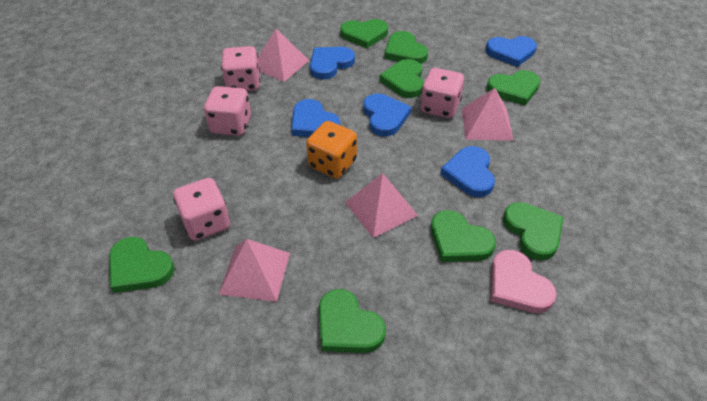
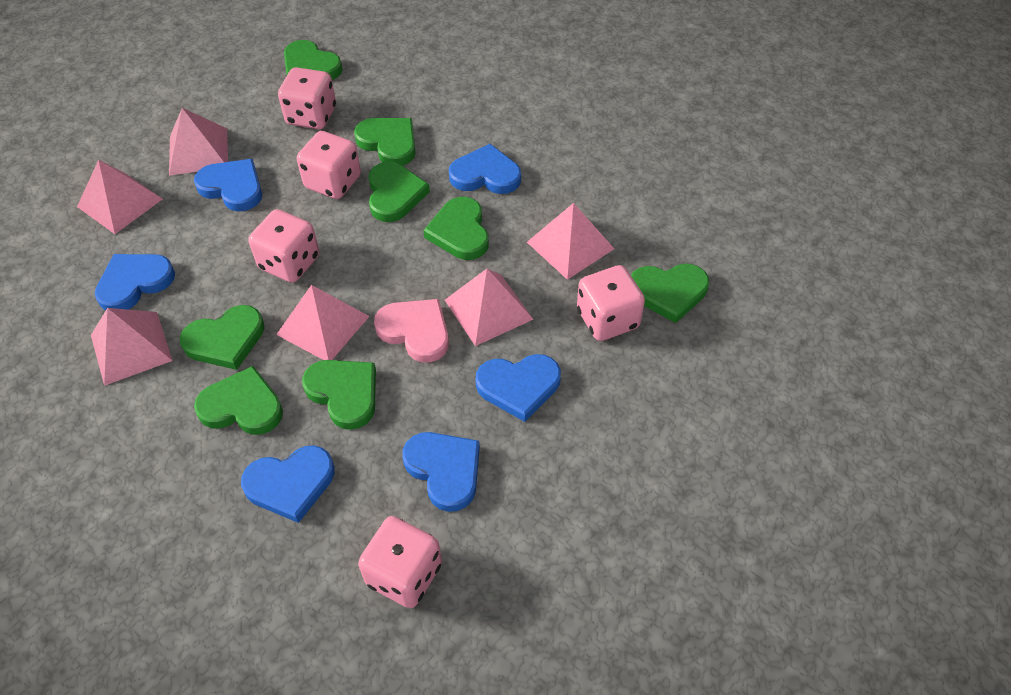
blue heart: [291,99,340,137] [310,47,355,80] [363,93,411,136] [440,146,495,197] [486,36,537,67] = 5 -> [95,254,175,311] [194,159,262,211] [241,445,335,523] [402,432,480,512] [449,144,521,194] [475,354,561,422] = 6
orange dice: [306,121,357,178] = 1 -> none = 0
pink dice: [173,178,230,241] [204,86,251,136] [221,46,260,91] [420,68,464,118] = 4 -> [248,209,319,283] [278,67,336,129] [297,131,361,199] [358,516,442,608] [577,265,645,341] = 5
pink pyramid: [219,239,290,302] [258,29,309,82] [345,173,418,238] [462,88,514,141] = 4 -> [77,160,162,234] [91,308,173,386] [169,108,228,176] [276,285,370,360] [445,269,534,346] [527,203,614,280] = 6

